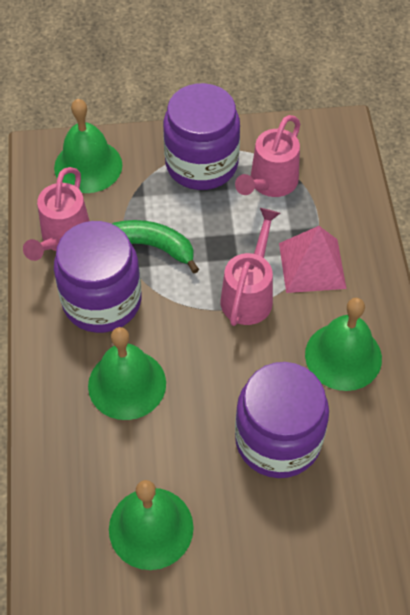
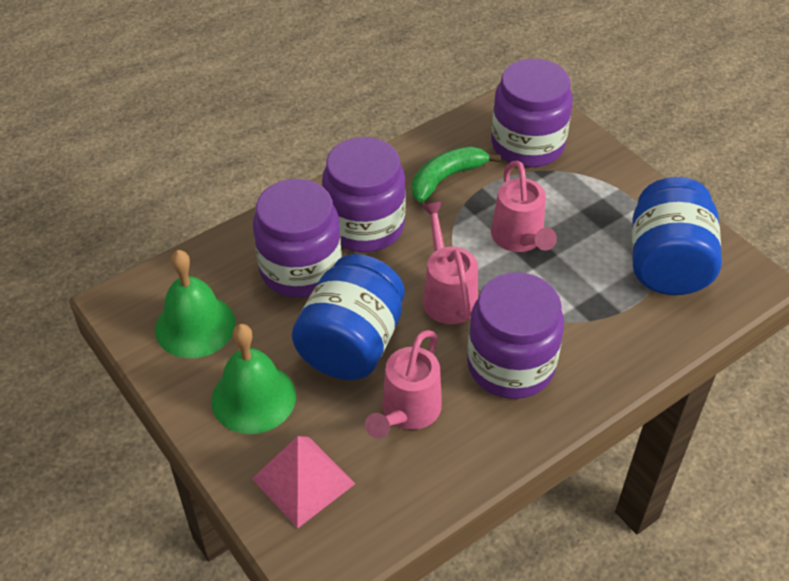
blue jar: none = 0 -> [292,254,405,380] [632,177,722,295] = 2
green bell: [54,99,122,193] [88,327,166,420] [109,480,194,570] [305,298,382,391] = 4 -> [155,250,236,358] [211,324,296,434] = 2
purple jar: [54,221,141,333] [163,83,240,190] [235,362,329,478] = 3 -> [253,179,341,298] [322,137,406,252] [467,272,564,399] [491,59,573,168] = 4

